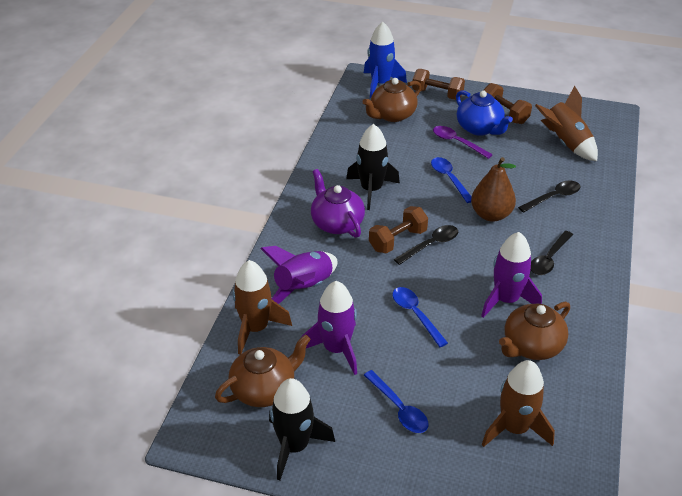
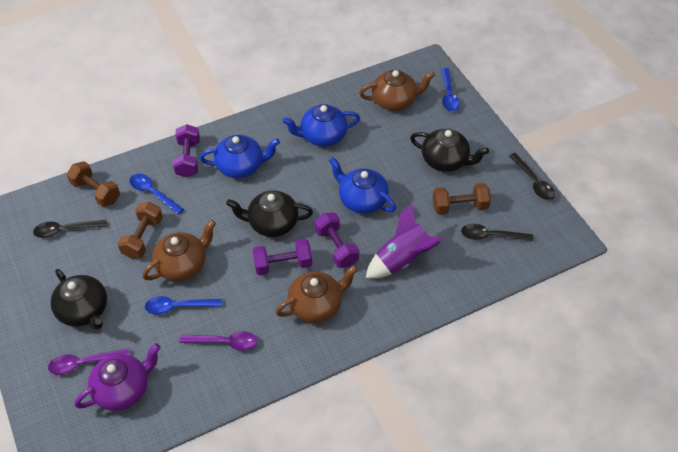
black rocket: [269,378,335,480] [346,124,400,210] = 2 -> none = 0
black teapot: none = 0 -> [50,269,107,329] [226,190,313,237] [410,129,489,172] = 3
blue rocket: [364,22,407,98] = 1 -> none = 0
blue teapot: [456,90,513,136] = 1 -> [200,135,280,178] [282,104,360,147] [329,157,396,214] = 3
brown pear: [471,157,516,222] = 1 -> none = 0
brown rocket: [233,260,292,355] [482,360,555,447] [535,85,598,161] = 3 -> none = 0
purple dumbbell: none = 0 -> [173,124,200,178] [253,239,312,275] [315,213,359,268] = 3
purple rocket: [260,246,338,304] [301,281,357,375] [481,232,542,318] = 3 -> [366,203,443,279] = 1
purple spoon: [433,126,493,159] = 1 -> [48,348,130,375] [179,331,258,351] = 2

